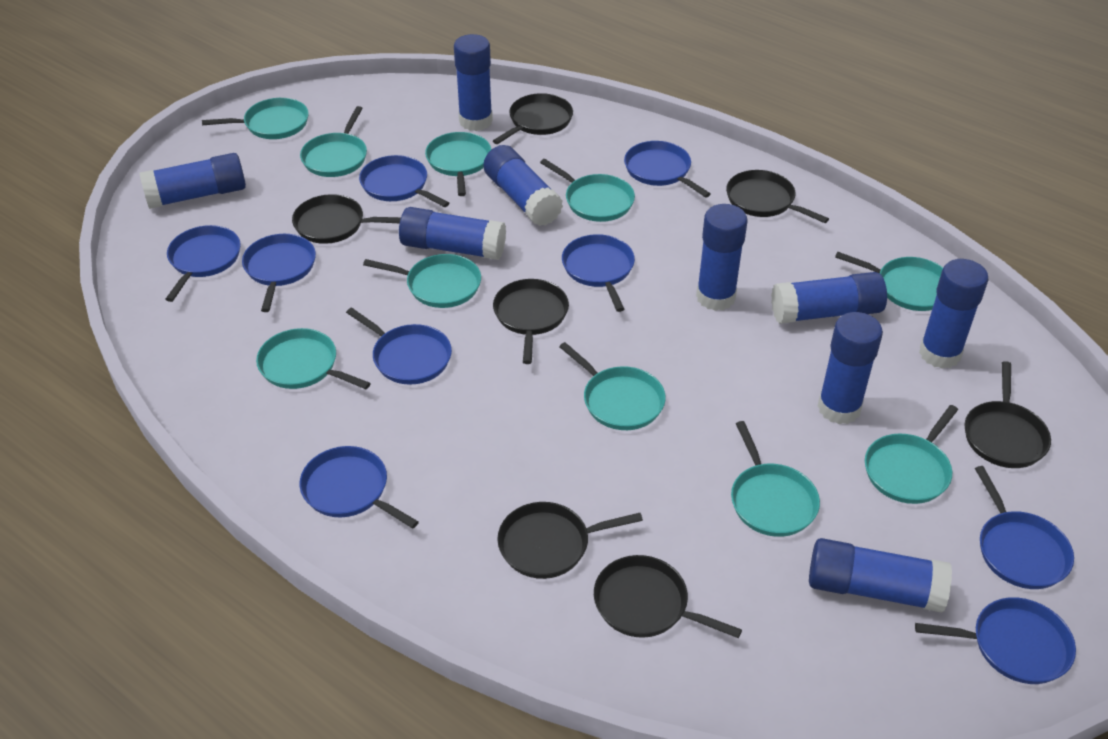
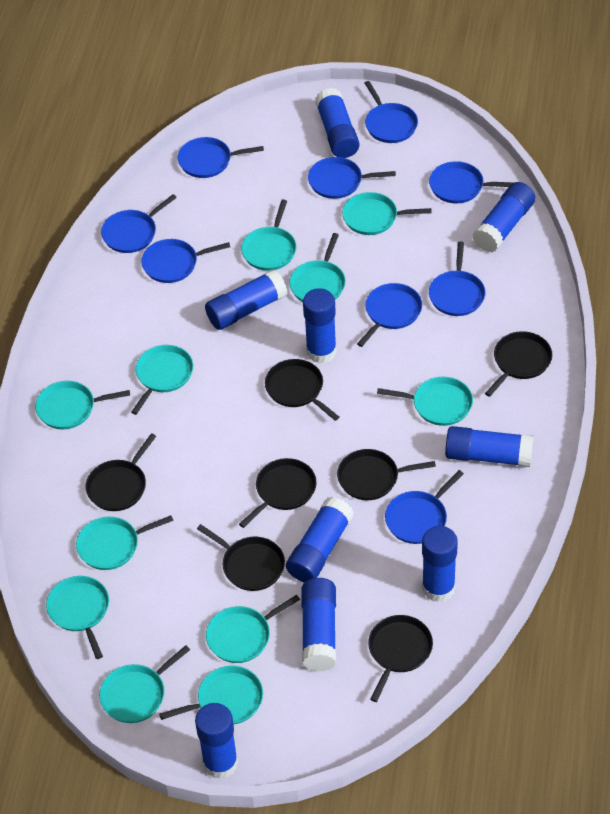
turquoise pan: [202,98,309,139] [256,328,371,389] [300,106,367,177] [363,254,481,308] [425,132,492,196] [540,159,635,222] [559,342,666,430] [731,421,820,537] [835,252,943,311] [865,405,958,504] = 10 -> [35,381,130,429] [46,576,109,659] [76,515,173,570] [99,645,190,723] [131,345,193,415] [159,666,263,724] [206,595,300,663] [241,199,296,271] [289,233,346,302] [342,192,432,235] [377,377,473,426] = 11

